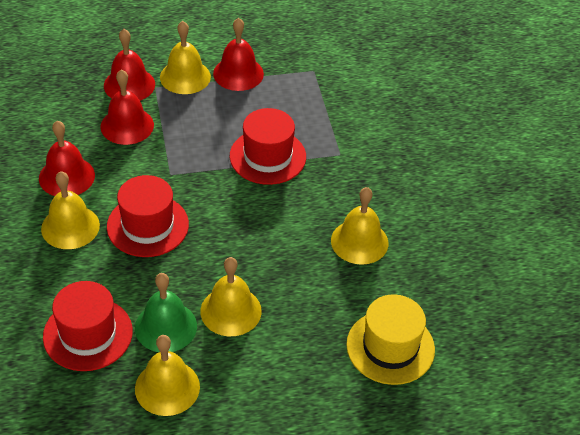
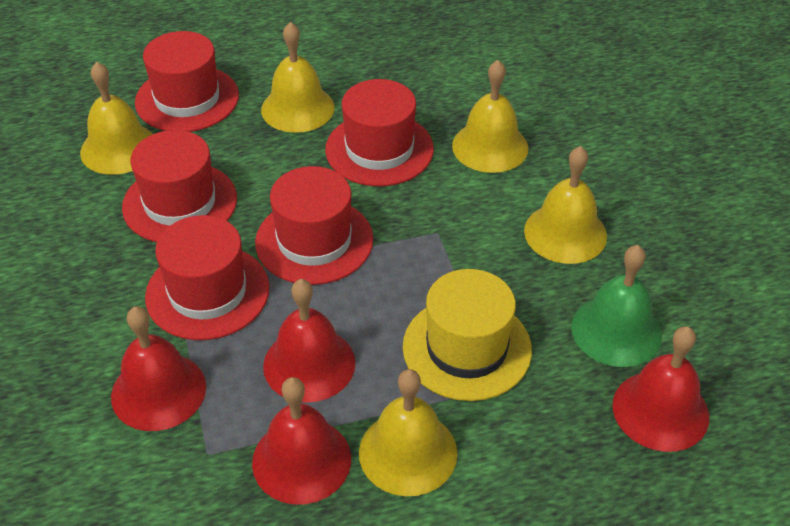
red hat: [43,281,133,371] [107,175,189,257] [230,108,306,185] = 3 -> [122,130,237,242] [135,31,239,132] [145,215,269,340] [255,166,373,285] [325,79,434,186] = 5

